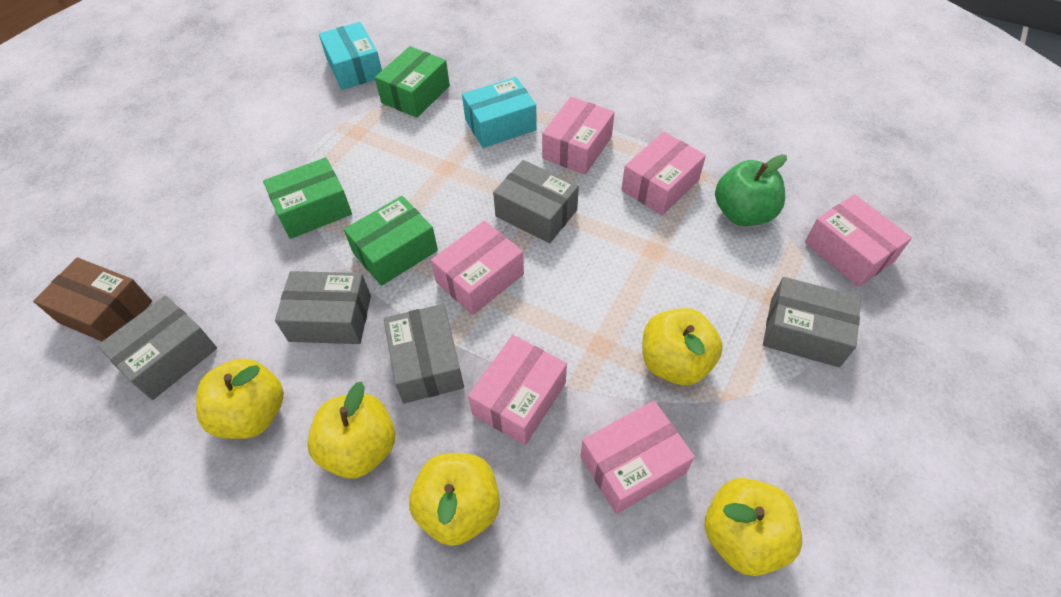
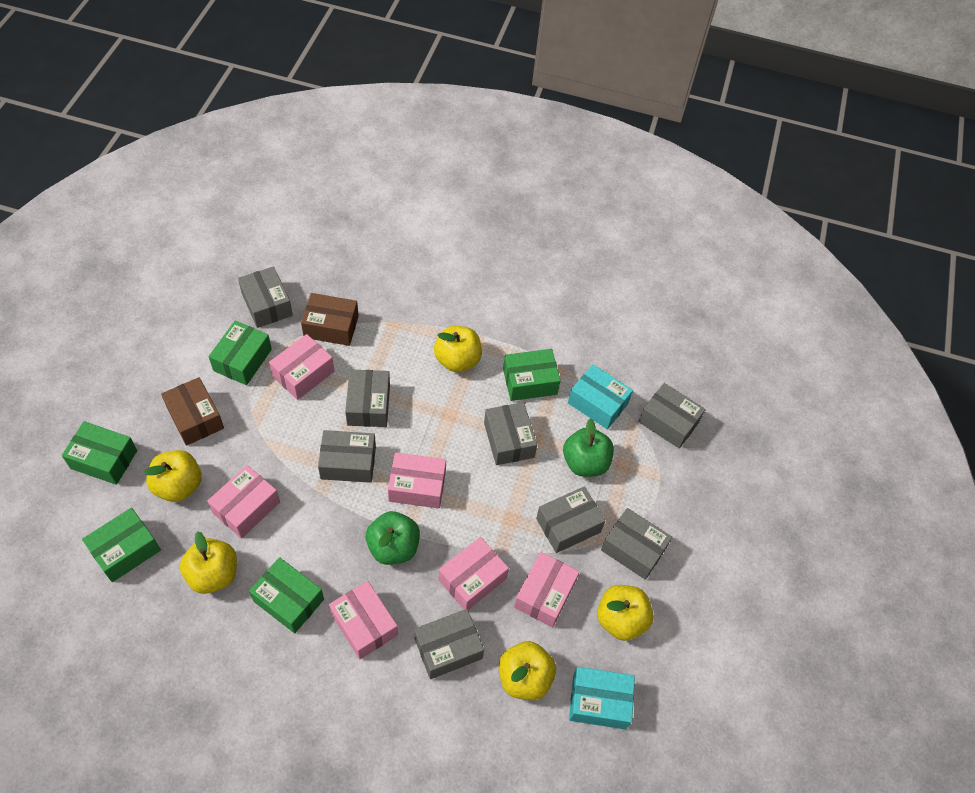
brown box: [33,257,152,341] = 1 -> [161,377,224,446] [301,293,359,346] = 2
green apple: [715,154,787,226] = 1 -> [366,511,420,565] [563,418,614,477] = 2
green box: [263,157,352,239] [344,196,438,286] [375,46,450,118] = 3 -> [62,421,137,485] [82,508,161,582] [209,321,272,385] [249,557,324,633] [503,349,561,401] = 5
grey box: [97,296,217,400] [275,271,371,344] [384,304,464,403] [493,160,579,243] [763,277,861,367] = 5 -> [238,266,293,328] [318,430,376,483] [345,369,390,427] [414,609,484,679] [484,402,537,465] [536,486,605,553] [601,508,672,580] [638,383,706,448] = 8

